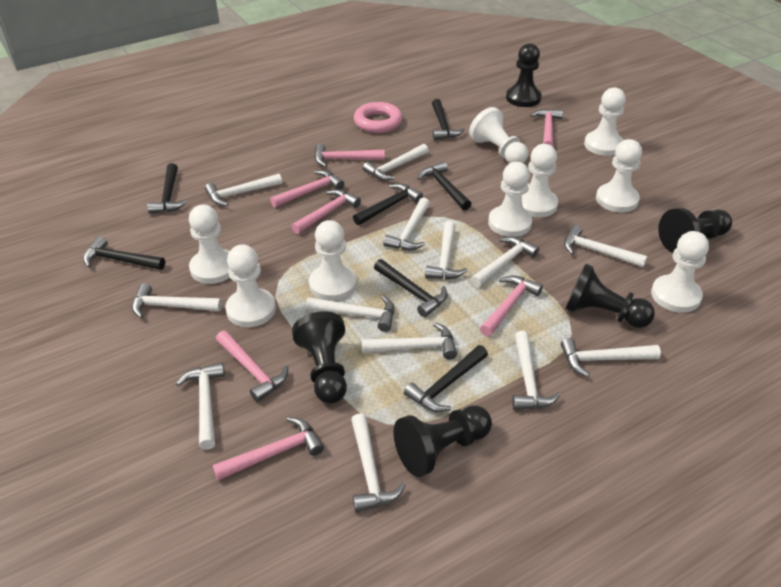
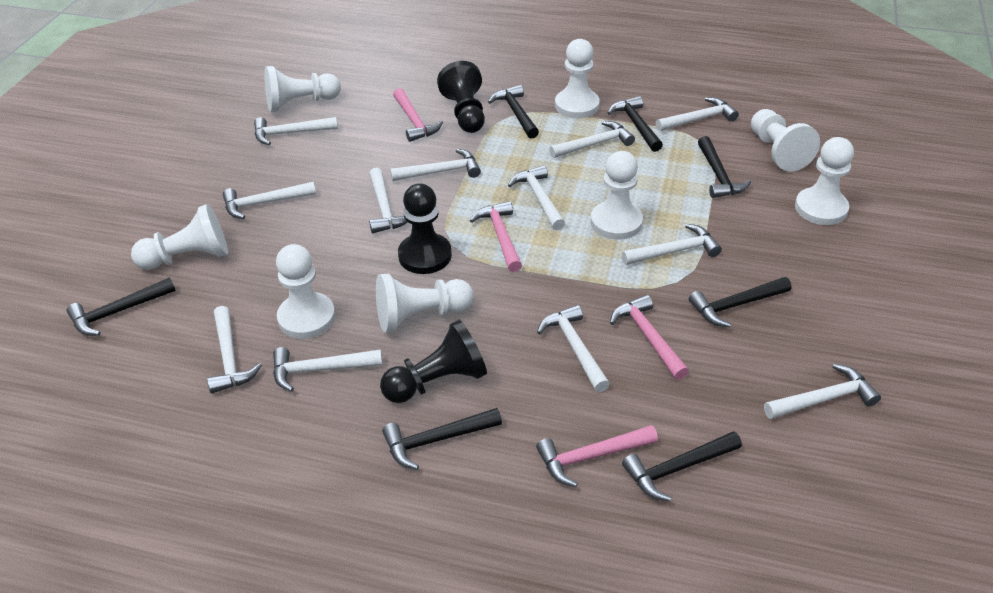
black pawn: [292,311,347,404] [394,405,492,477] [506,43,542,107] [565,263,655,328] [658,208,732,253] = 5 -> [380,320,487,403] [398,183,452,274] [437,61,485,133] = 3
pink hammer: [213,417,324,481] [216,331,288,402] [270,170,345,208] [291,189,361,234] [314,143,385,167] [480,275,543,337] [530,109,563,146] = 7 -> [393,88,443,142] [470,201,522,272] [536,425,658,487] [610,295,689,380] = 4
pink ring: [354,102,402,133] = 1 -> none = 0
white hammer: [132,283,222,318] [176,362,225,450] [205,174,282,206] [306,296,394,332] [351,413,406,512] [361,322,457,360] [363,144,429,181] [383,198,430,250] [425,221,468,279] [471,236,540,287] [512,331,561,410] [561,338,661,377] [564,225,647,267] = 13 -> [207,306,262,394] [223,182,316,219] [254,117,338,145] [273,347,383,392] [369,168,407,233] [390,149,481,181] [508,165,565,230] [537,305,610,392] [549,121,635,158] [622,224,722,265] [656,97,739,131] [764,364,881,419] = 12
white pawn: [189,205,230,284] [225,245,276,327] [309,220,357,301] [469,107,528,163] [488,162,532,237] [522,144,558,217] [584,87,626,156] [596,139,642,212] [651,231,709,313] = 9 -> [131,204,228,270] [265,66,341,112] [276,244,335,339] [376,274,474,332] [555,39,600,118] [591,151,643,240] [751,109,820,172] [795,137,854,225] = 8

